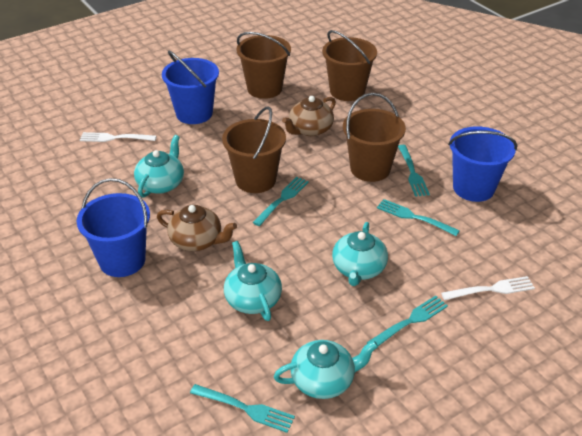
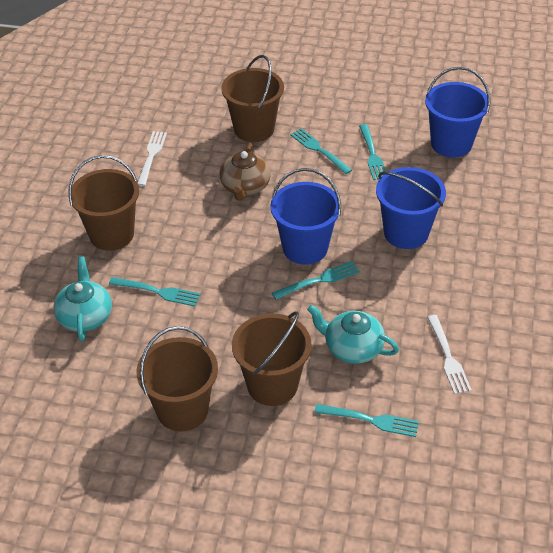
brown teapot: [157,205,237,251] [282,96,336,136] = 2 -> [219,143,271,201] = 1
turquoise teapot: [134,135,184,198] [224,241,282,321] [274,340,378,399] [332,222,388,286] = 4 -> [53,256,112,341] [307,305,399,364] = 2

